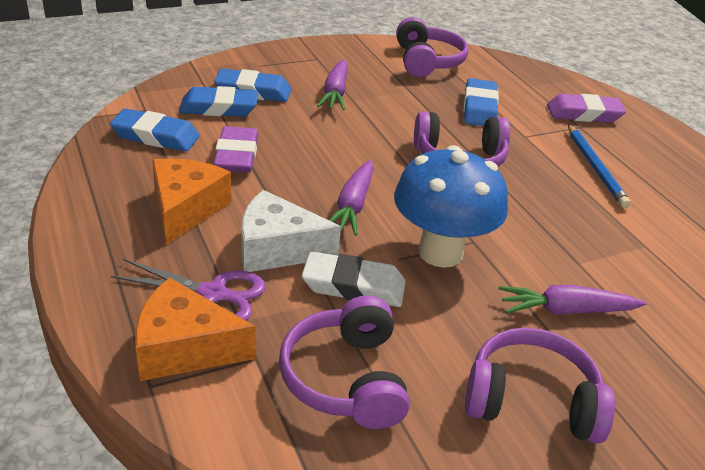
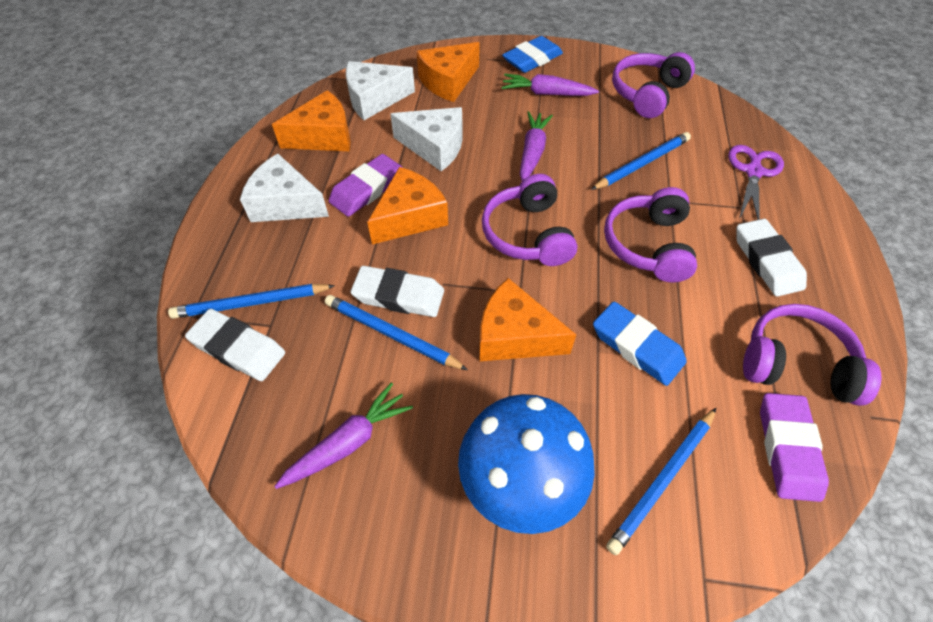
blue eraser: [110,108,200,151] [179,86,258,116] [214,69,291,102] [464,78,499,126] = 4 -> [502,36,563,73] [593,302,687,386] = 2
blue pencil: [568,124,631,208] = 1 -> [168,284,335,319] [325,295,468,370] [591,132,691,190] [606,408,716,555] = 4
orange cheese: [135,277,255,381] [152,158,232,245] = 2 -> [272,90,351,151] [367,167,448,244] [417,42,480,102] [479,278,576,361] = 4
white cheese: [241,190,341,272] = 1 -> [240,154,329,222] [346,61,415,120] [390,107,463,171] = 3
white eraser: [302,251,406,307] = 1 -> [185,309,285,381] [351,266,444,317] [736,219,807,297] = 3

